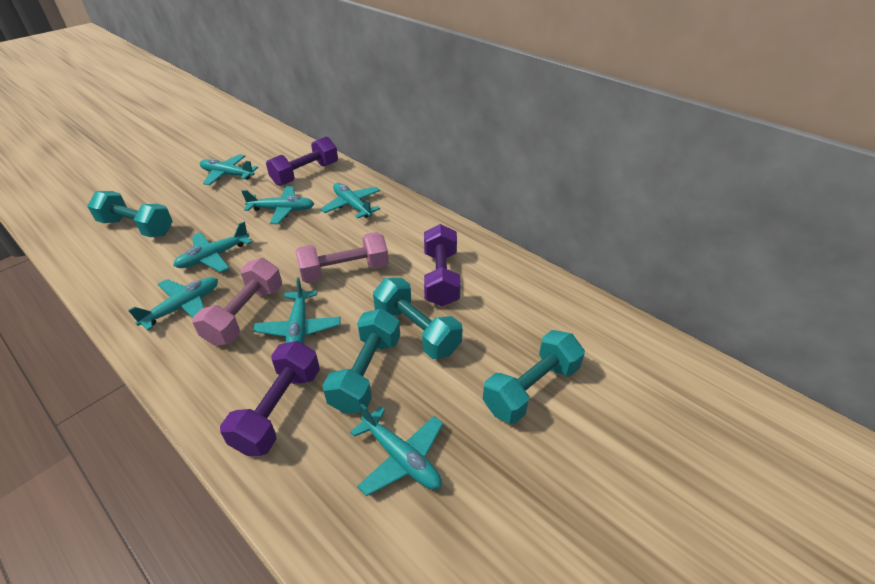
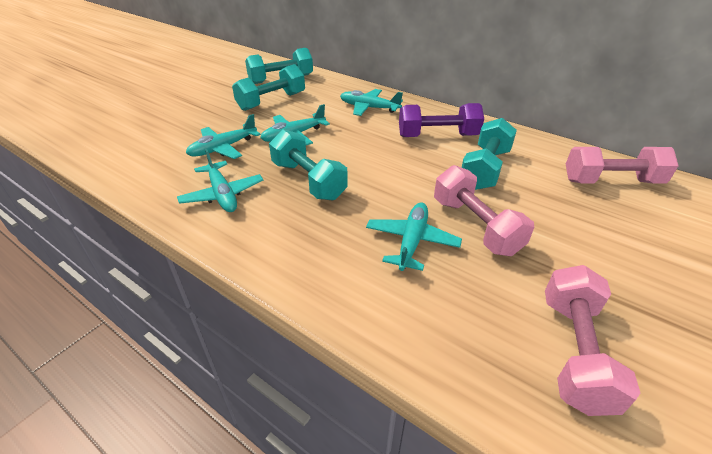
pink dumbbell: [192,258,282,346] [296,232,389,283] = 2 -> [434,165,534,256] [545,265,640,416] [566,147,679,184] = 3
purple dumbbell: [220,341,320,456] [266,137,338,186] [424,224,461,306] = 3 -> [399,103,484,137] = 1
turquoise plane: [128,277,218,331] [173,222,252,273] [200,154,258,185] [242,186,314,224] [253,277,341,344] [321,183,380,218] [350,403,443,496] = 7 -> [177,149,263,212] [186,114,261,159] [260,104,330,145] [340,89,403,116] [366,203,462,271] = 5

